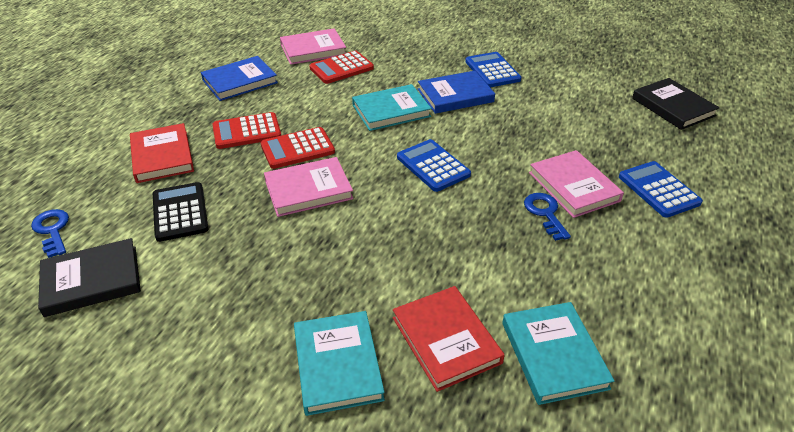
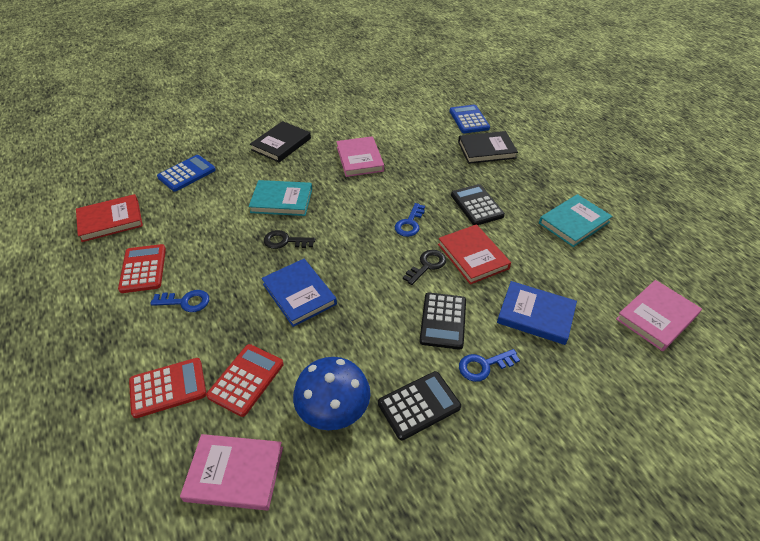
black calculator: [153,182,209,242] = 1 -> [378,371,461,440] [419,293,466,350] [451,184,505,225] = 3
black key: none = 0 -> [264,230,315,249] [403,250,446,285] = 2
blue calculator: [397,139,471,192] [465,52,521,87] [619,161,703,218] = 3 -> [157,155,216,192] [449,105,490,133] = 2
blue key: [31,209,69,258] [524,193,571,241] = 2 -> [150,290,209,312] [395,203,425,237] [459,349,520,382] = 3
blue mushroom: none = 0 -> [293,357,371,430] = 1
turquoise book: [294,311,385,416] [352,84,432,131] [502,302,614,405] = 3 -> [249,180,312,216] [539,194,612,247] = 2

